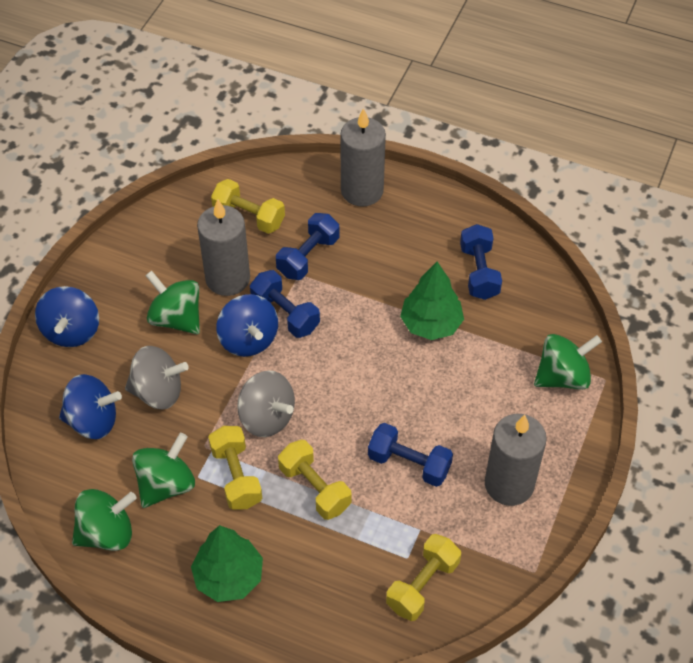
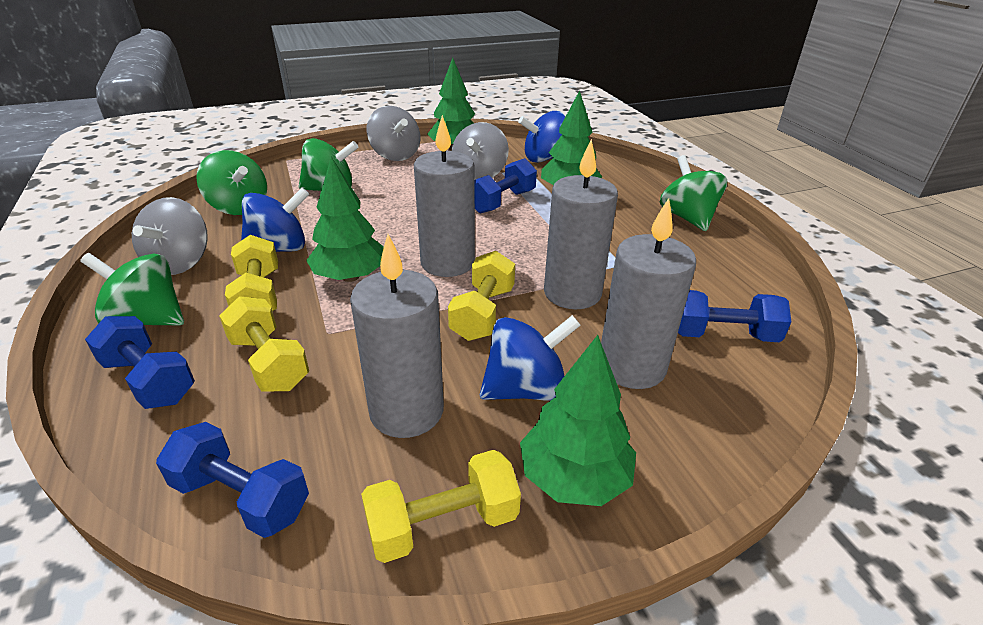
green tree: [191,525,263,602] [400,262,464,340] = 2 -> [306,157,384,282] [427,58,475,151] [520,335,636,506] [541,90,602,185] = 4
grey candle: [197,199,250,296] [340,108,386,207] [485,414,547,506] = 3 -> [350,234,444,438] [414,115,475,277] [544,139,618,309] [601,198,696,389] = 4
grey spinning top: [125,346,189,409] [237,370,295,437] = 2 -> [132,197,208,275] [367,106,420,161] [452,122,509,180] = 3

